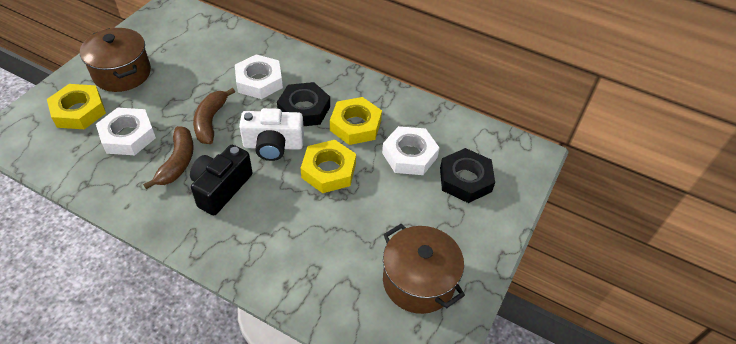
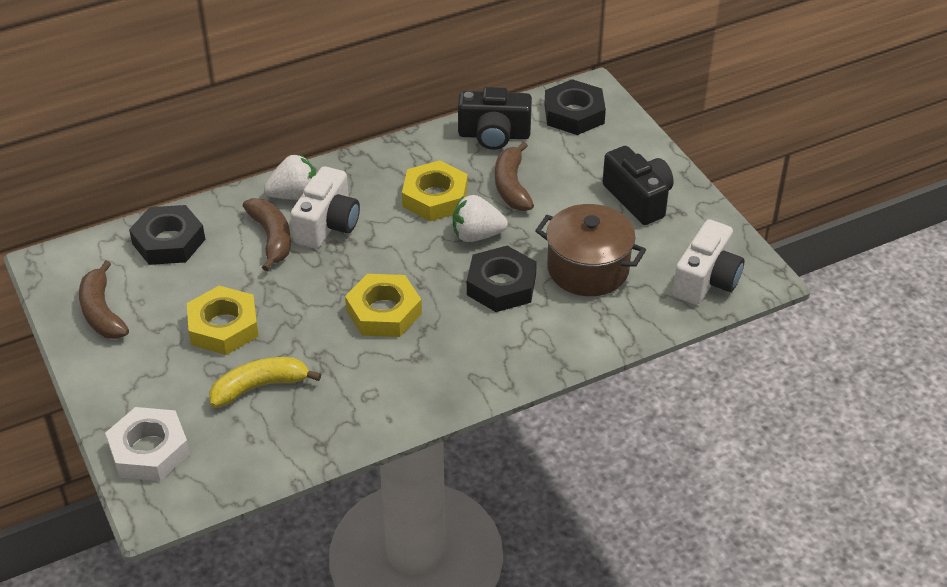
black camera: [190,145,253,216] = 1 -> [458,87,532,150] [602,146,673,225] = 2
black nut: [277,82,330,126] [440,148,495,203] = 2 -> [129,205,205,265] [467,246,537,312] [544,79,606,135] = 3
brown banana: [143,126,194,189] [193,88,235,144] = 2 -> [79,260,129,339] [243,198,291,271] [495,142,534,211] = 3
brown pot: [80,28,151,92] [383,224,465,314] = 2 -> [535,204,646,296] = 1
white camera: [239,108,304,161] = 1 -> [290,166,360,249] [673,220,744,305] = 2
white nut: [96,108,156,155] [235,54,283,99] [382,126,439,175] = 3 -> [105,407,190,481] = 1
white strawberry: none = 0 -> [264,154,316,200] [453,195,508,242] = 2
yellow banana: none = 0 -> [209,357,321,408] = 1

